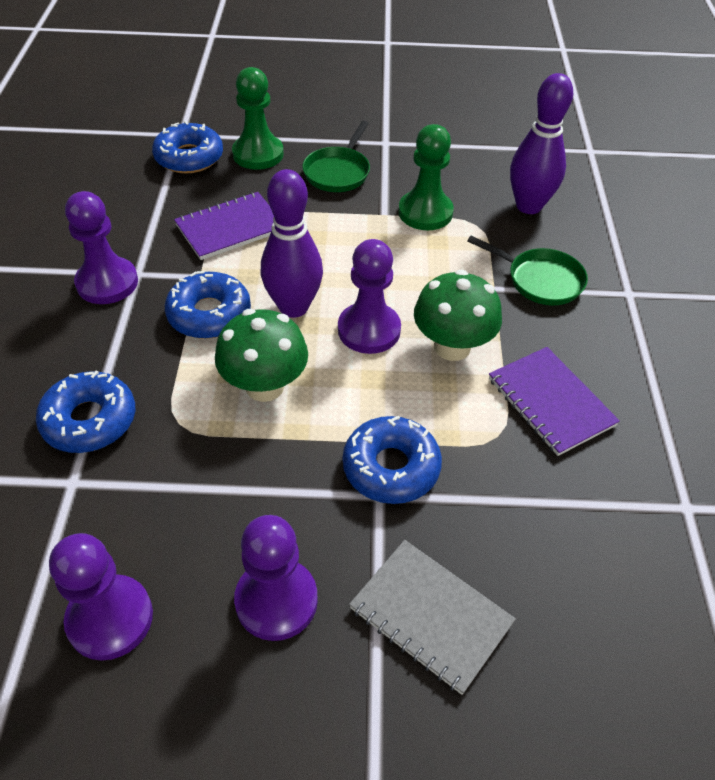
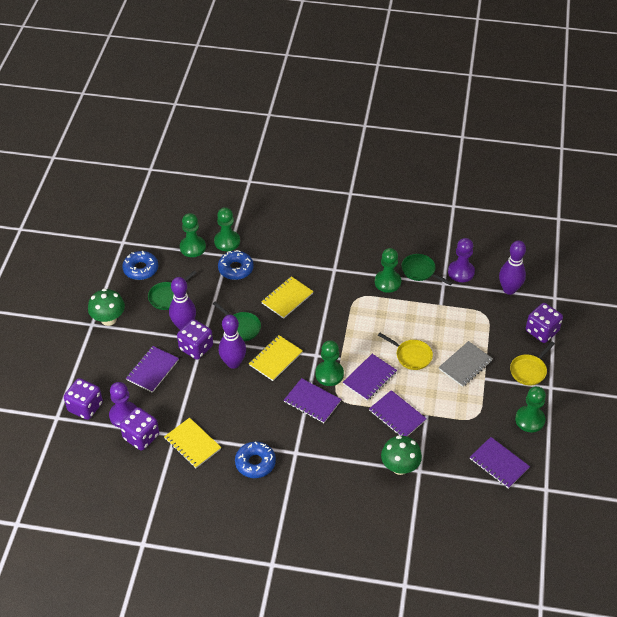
blue donut: [36,371,135,453] [152,121,223,173] [165,271,251,339] [343,416,442,504] = 4 -> [122,250,158,280] [218,250,254,280] [235,441,276,478] = 3
green pan: [303,121,370,192] [467,235,588,305] = 2 -> [148,271,196,310] [213,302,261,341] [401,254,452,286] = 3
green pawn: [232,67,284,170] [398,124,454,230] = 2 -> [180,213,206,257] [214,207,240,251] [315,340,344,386] [375,248,401,293] [515,386,546,432] = 5
purple bowling pin: [261,169,323,318] [510,73,573,214] = 2 -> [169,277,196,330] [219,315,246,369] [499,240,526,295] = 3
purple dice: none = 0 -> [64,378,103,420] [120,407,159,451] [177,319,213,360] [526,303,563,343] = 4
purple notebook: [174,192,274,260] [489,347,620,456] = 2 -> [126,346,179,393] [284,378,342,423] [343,354,397,401] [369,390,427,436] [470,437,530,489] = 5
purple pawn: [49,533,153,661] [65,191,138,304] [234,515,318,641] [338,239,401,354] = 4 -> [109,382,137,428] [448,238,475,282] = 2
yellow notebook: none = 0 -> [164,418,221,468] [249,335,303,381] [261,276,314,319] = 3
yellow pan: none = 0 -> [378,333,433,370] [510,342,555,385] = 2

